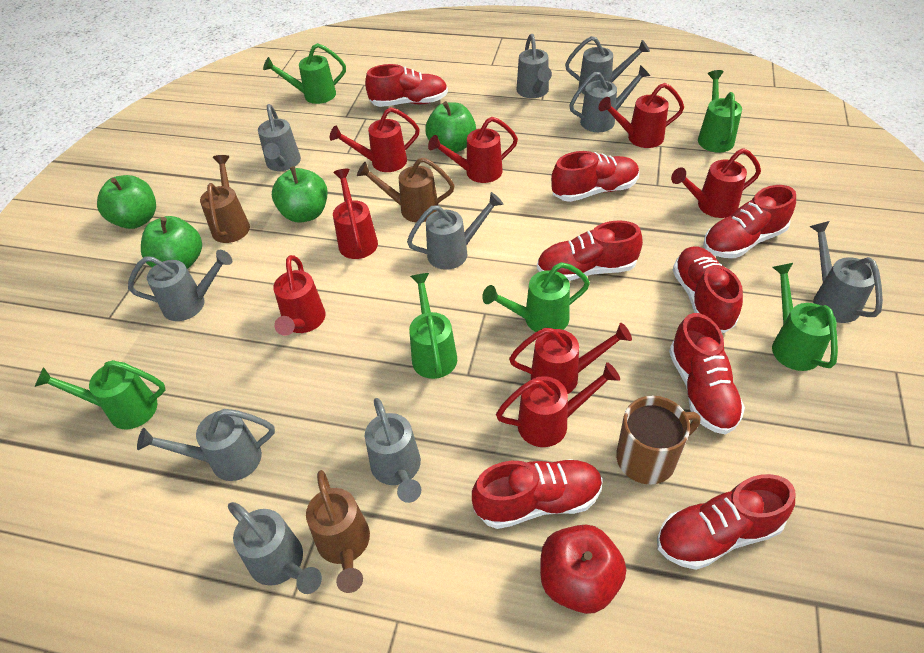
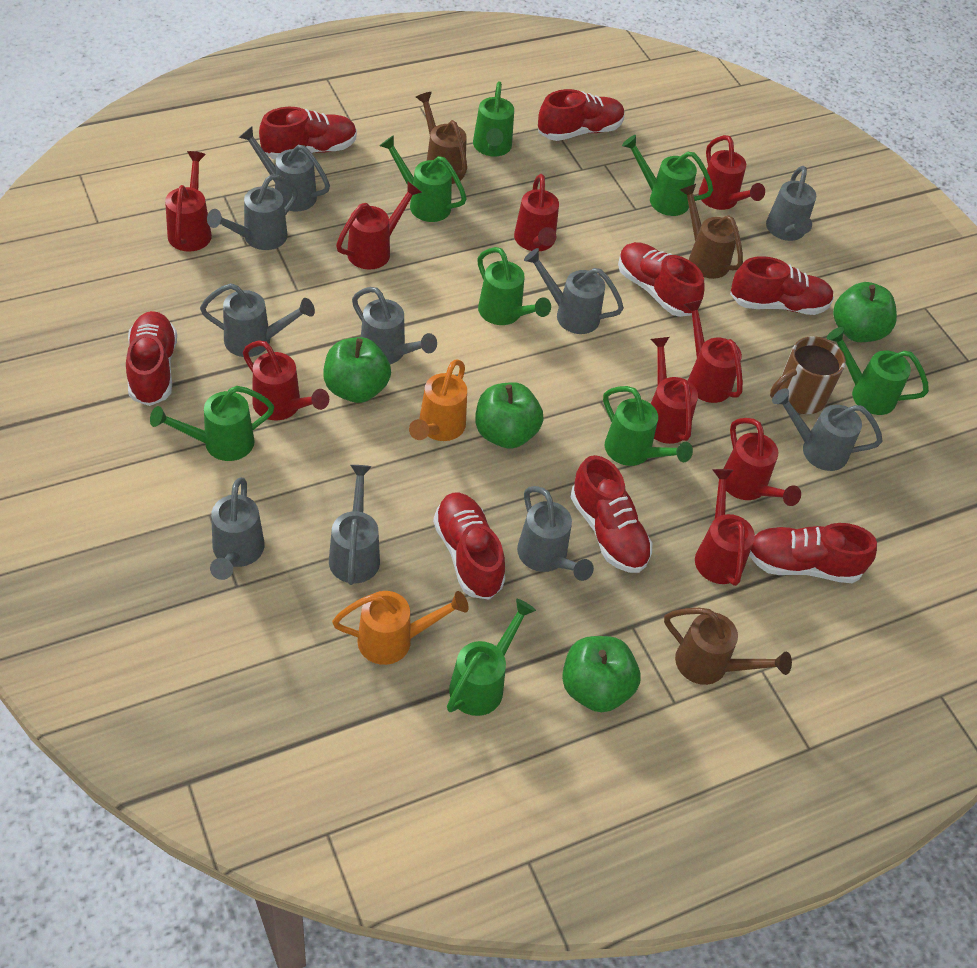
green watering can: [35,360,166,429] [263,43,346,104] [409,273,457,379] [482,262,590,332] [698,70,742,153] [772,263,838,371] = 6 -> [150,386,274,461] [380,135,467,222] [447,599,536,716] [473,81,514,157] [477,247,551,325] [603,386,693,466] [622,135,713,216] [827,327,929,415] = 8
orange watering can: none = 0 -> [332,591,469,665] [409,360,467,441] = 2
red apple: [540,525,626,614] = 1 -> none = 0
red watering can: [273,255,326,336] [330,107,420,172] [333,169,378,259] [428,117,518,183] [496,362,620,447] [509,323,632,394] [598,83,684,148] [671,148,761,218] = 8 -> [165,151,212,251] [243,340,329,420] [336,182,422,270] [514,174,559,251] [651,337,698,444] [684,300,743,403] [695,469,755,586] [699,135,765,210] [723,418,801,506] = 9

